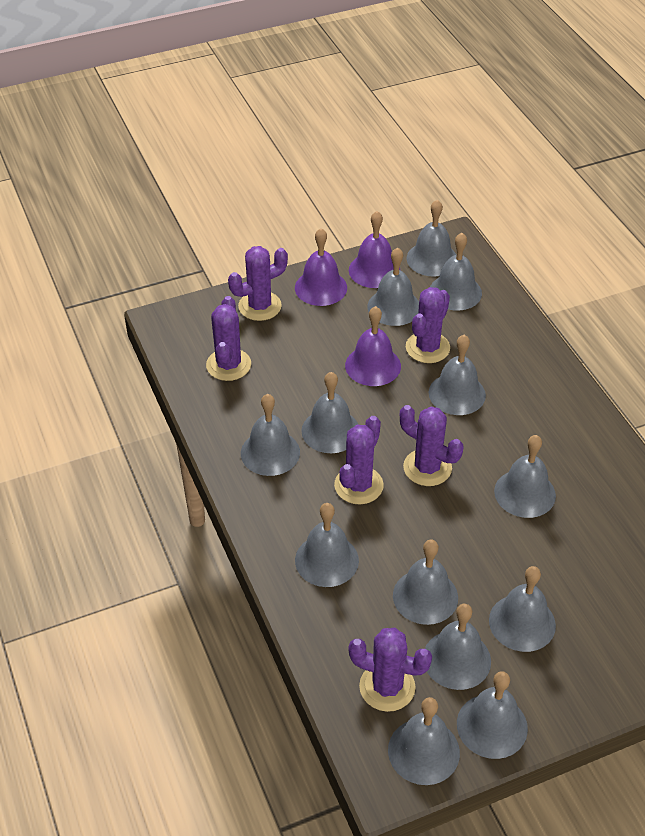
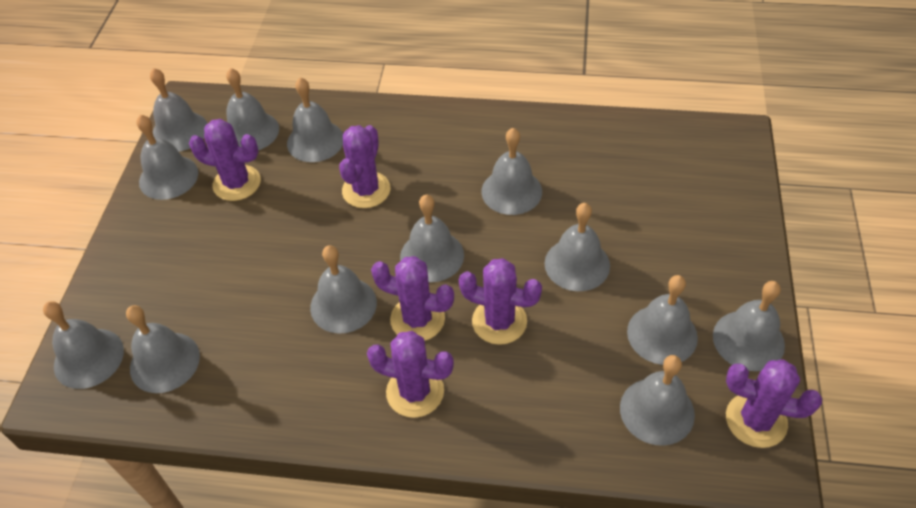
purple bell: [295,228,347,306] [345,306,401,386] [349,211,400,288] = 3 -> none = 0

